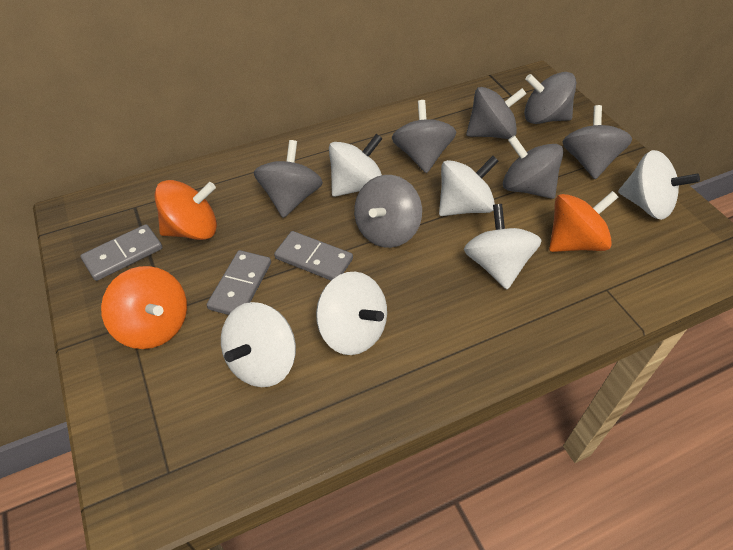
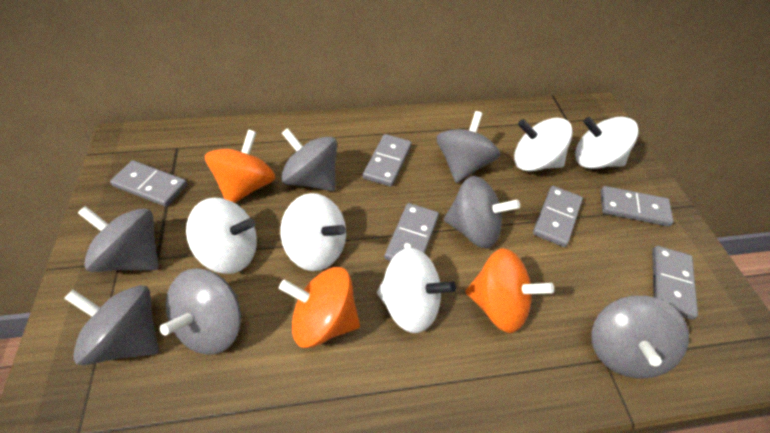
grey domino: [81,224,162,281] [207,250,271,315] [274,231,353,280] = 3 -> [110,160,187,207] [363,134,412,187] [384,203,439,261] [533,186,583,247] [601,186,674,227] [652,246,698,320] = 6
white spinning top: [221,302,296,387] [316,272,387,355] [329,134,383,197] [439,156,499,216] [464,204,542,289] [618,150,700,220] = 6 -> [186,198,257,274] [280,193,346,271] [377,248,456,333] [514,118,573,171] [575,117,639,169] = 5

